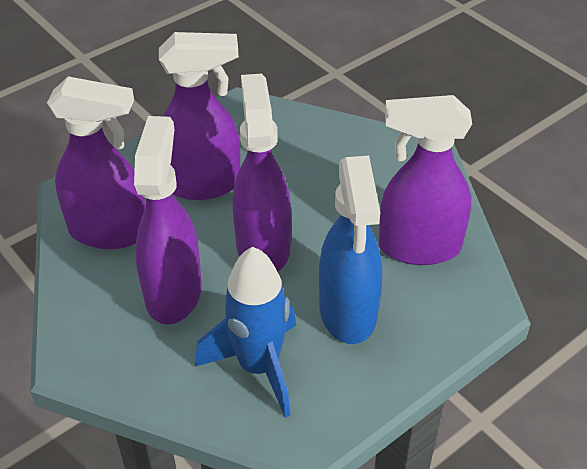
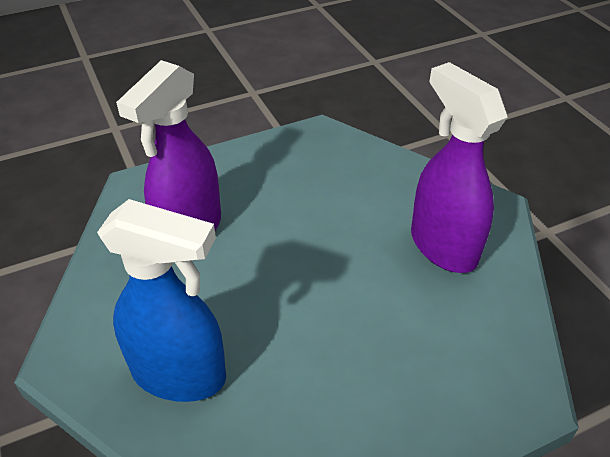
blue rocket: [195,247,296,418] = 1 -> none = 0
purple spray bottle: [47,76,145,249] [134,116,202,324] [159,32,240,200] [233,73,291,272] [379,95,472,265] = 5 -> [116,60,221,231] [411,62,508,273] = 2

